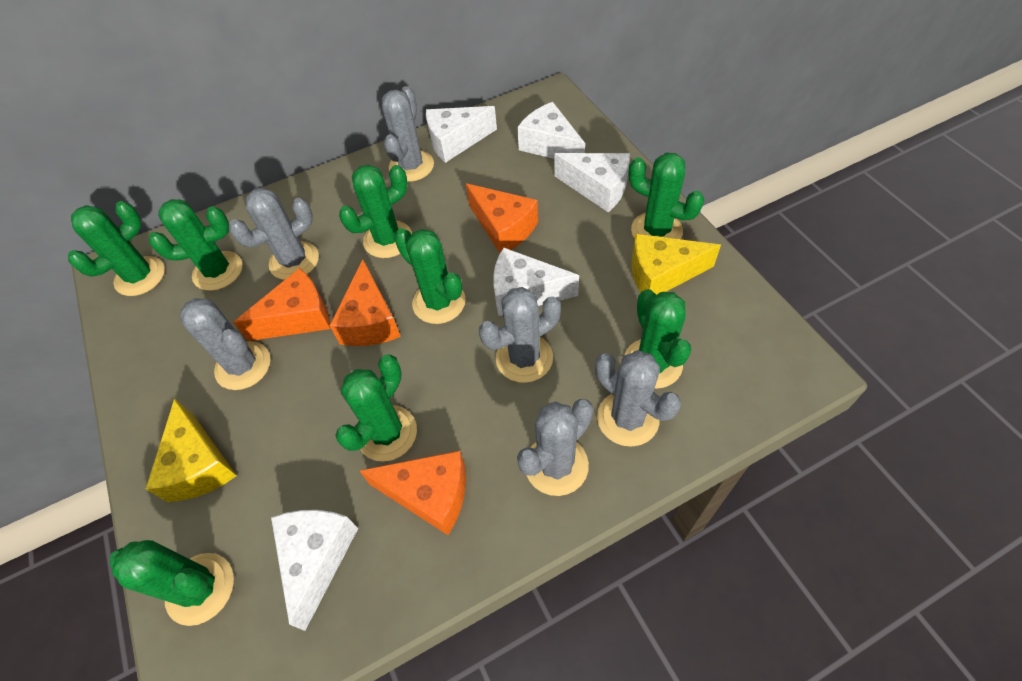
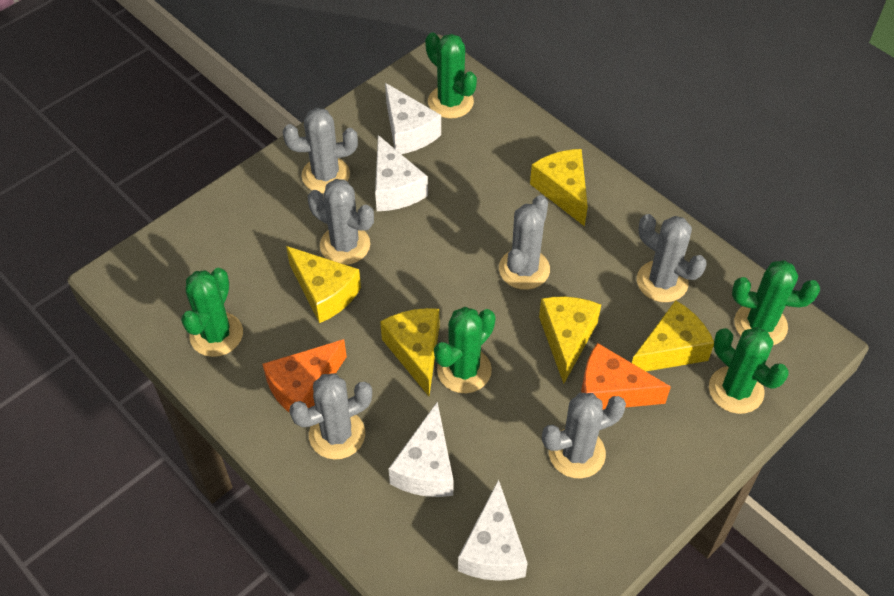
green cactus: [68,201,165,296] [110,540,234,626] [149,199,243,291] [335,355,417,462] [339,164,412,258] [394,228,466,324] [625,289,691,389] [628,152,704,239] = 8 -> [181,268,243,357] [425,33,477,119] [434,307,496,393] [709,327,789,414] [732,260,820,345] = 5
orange cheese: [233,268,330,341] [329,259,401,346] [360,451,466,535] [466,183,538,253] = 4 -> [262,339,347,413] [581,343,671,410] = 2
white cheese: [271,510,358,631] [426,106,497,163] [493,247,579,316] [517,102,585,159] [554,153,630,212] = 5 -> [375,135,428,211] [385,83,441,154] [388,402,453,497] [458,479,528,581] = 4
yellow cheese: [146,399,237,502] [631,234,721,295] = 2 -> [286,246,361,323] [380,308,439,396] [530,149,588,226] [539,296,601,384] [632,300,714,371] = 5

